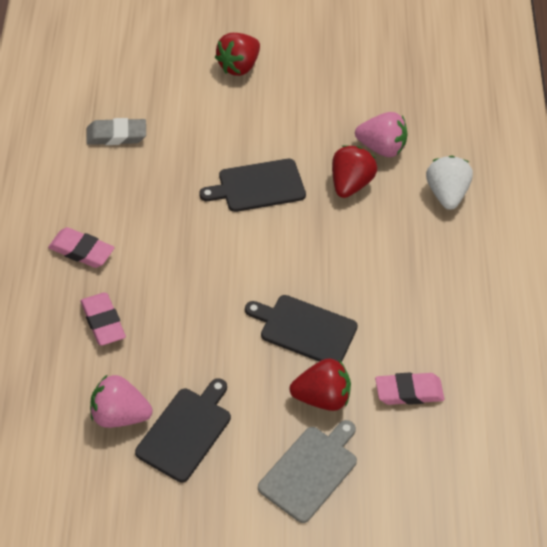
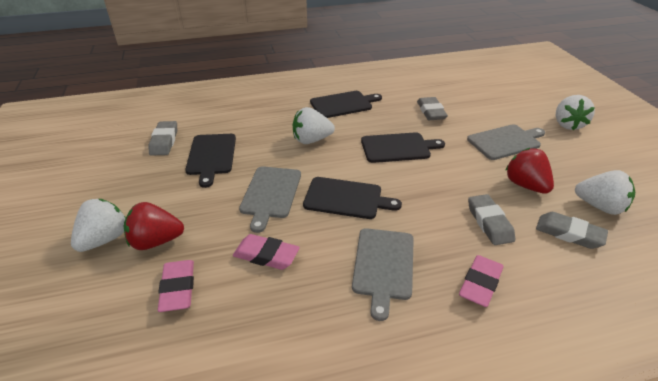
black cutting board: [135,378,231,482] [199,159,306,212] [245,295,358,362] = 3 -> [185,134,236,188] [303,177,402,219] [310,91,382,118] [361,132,445,163] = 4
grey cutting board: [258,420,357,523] = 1 -> [239,166,301,233] [352,228,414,321] [467,124,545,160] = 3
grey eraser: [86,118,146,145] = 1 -> [148,121,177,156] [417,97,448,120] [468,194,515,245] [536,212,608,249] = 4
pink strawberry: [90,374,153,428] [355,112,407,157] = 2 -> none = 0
red strawberry: [215,33,260,76] [290,358,351,411] [332,145,377,198] = 3 -> [124,202,184,250] [505,148,554,194] = 2
white strawberry: [426,156,473,210] = 1 -> [71,199,126,252] [293,107,335,144] [556,95,595,130] [575,170,635,215] = 4

